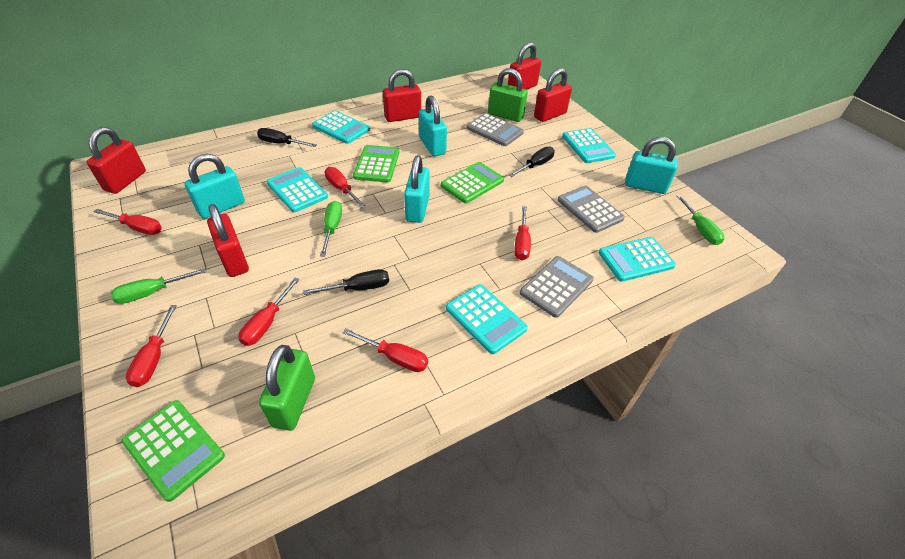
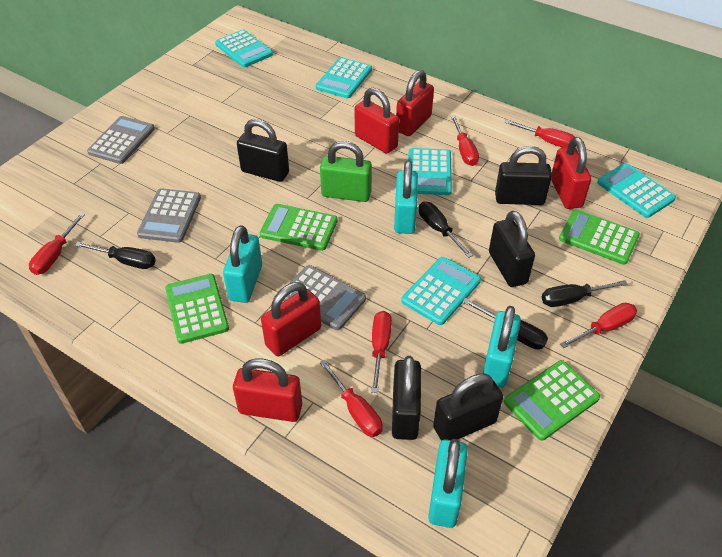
black padlock: none = 0 -> [237,119,289,182] [392,356,421,440] [433,373,503,441] [489,211,535,287] [495,146,552,205] = 5
black screwdriver: [257,128,317,147] [303,269,389,295] [509,147,555,177] = 3 -> [75,242,156,269] [419,202,473,258] [462,298,548,349] [542,280,628,307] = 4
green calculator: [122,400,225,502] [353,145,399,182] [441,162,504,203] = 3 -> [165,274,229,344] [260,204,338,251] [504,360,600,441] [559,209,640,265] = 4
green padlock: [259,345,315,431] [488,68,528,122] = 2 -> [320,141,372,202] = 1
green screwdriver: [110,268,206,304] [320,201,342,256] [677,195,724,245] = 3 -> none = 0

